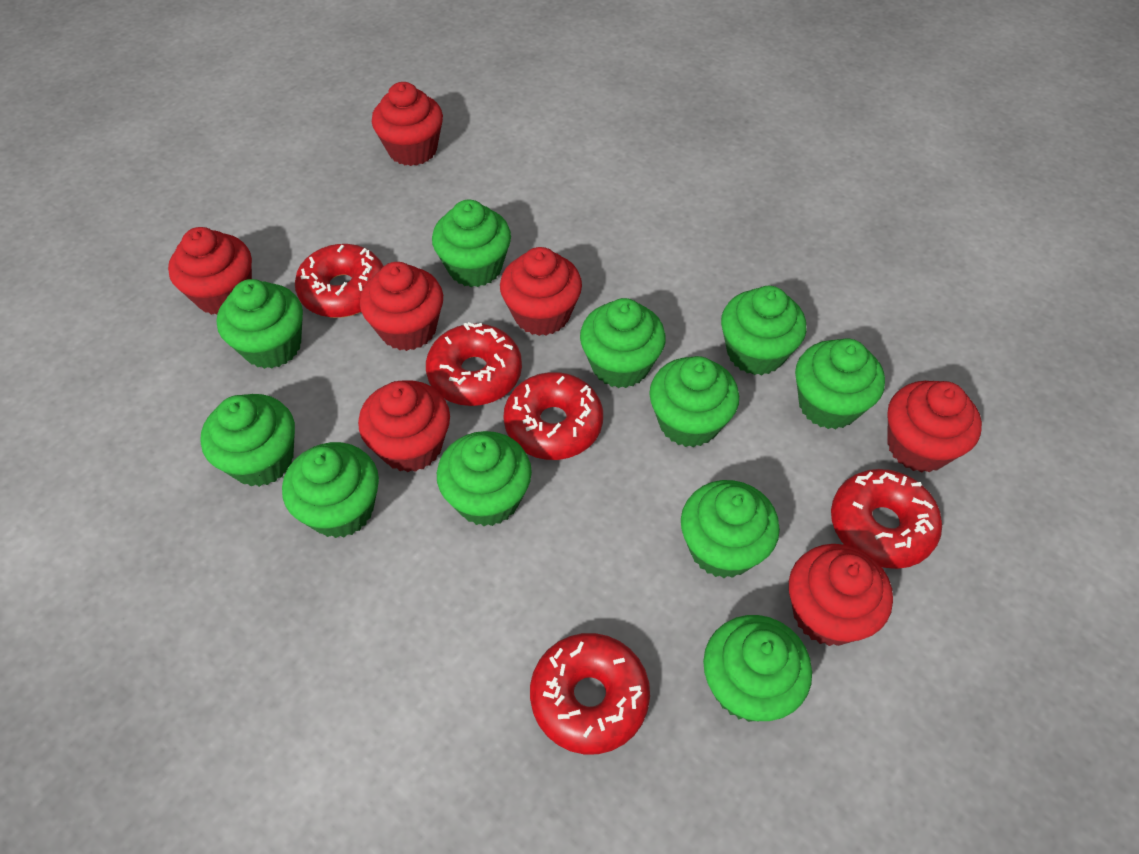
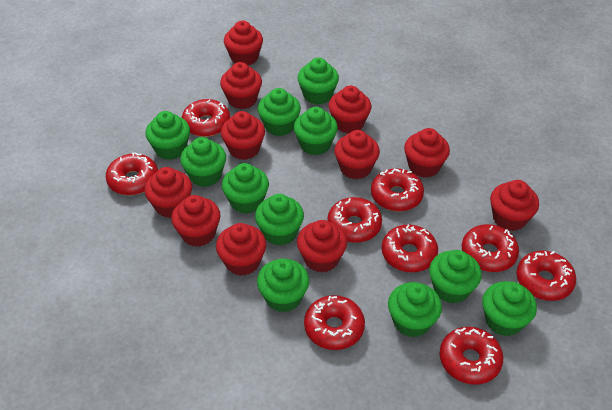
red cupcake: [168,227,252,315] [358,380,450,472] [360,262,443,351] [372,82,443,166] [500,247,582,336] [789,544,893,646] [887,381,982,473] = 7 -> [144,167,192,218] [171,195,221,247] [216,223,266,276] [220,62,262,109] [221,111,265,160] [224,21,263,66] [297,220,347,272] [328,86,371,133] [334,130,380,179] [404,128,450,178] [490,180,539,231] = 11
red donut: [295,244,384,318] [426,322,522,406] [504,372,603,460] [530,633,650,754] [831,469,942,569] = 5 -> [106,152,158,195] [182,99,230,137] [304,295,365,350] [327,197,382,243] [371,168,424,211] [382,225,438,272] [440,327,503,385] [462,224,519,272] [516,250,576,301] = 9

